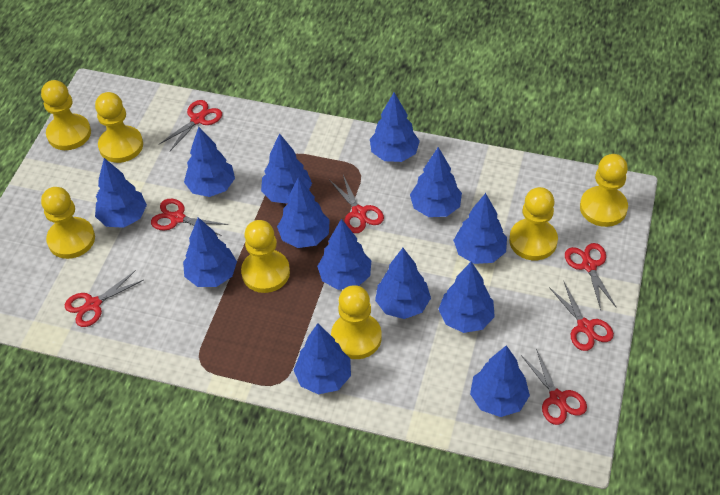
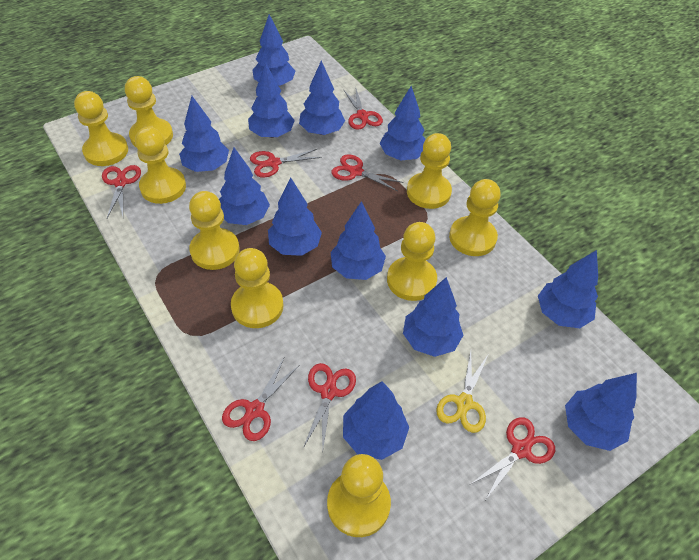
blue tree: [95,158,147,228] [183,217,237,287] [184,127,235,197] [261,133,312,204] [277,177,330,248] [294,323,351,395] [317,219,371,290] [370,92,420,162] [375,248,431,319] [410,147,462,217] [438,262,495,333] [453,193,507,264] [470,345,530,417] = 13 -> [179,96,229,172] [219,148,270,225] [248,63,295,138] [252,14,296,86] [268,178,322,256] [299,60,345,135] [331,201,386,280] [343,381,409,460] [380,86,426,161] [403,277,463,357] [538,250,598,328] [565,373,637,451] = 12
yellow pawn: [41,80,91,150] [41,187,95,259] [95,92,143,163] [241,220,290,293] [331,285,382,359] [509,187,558,260] [580,154,628,227] = 7 -> [74,91,128,166] [125,76,173,147] [135,127,186,204] [189,191,240,270] [231,248,283,328] [327,454,391,537] [387,222,437,301] [407,133,452,209] [449,179,501,256] = 9
yellow scissors: none = 0 -> [436,351,488,433] = 1

